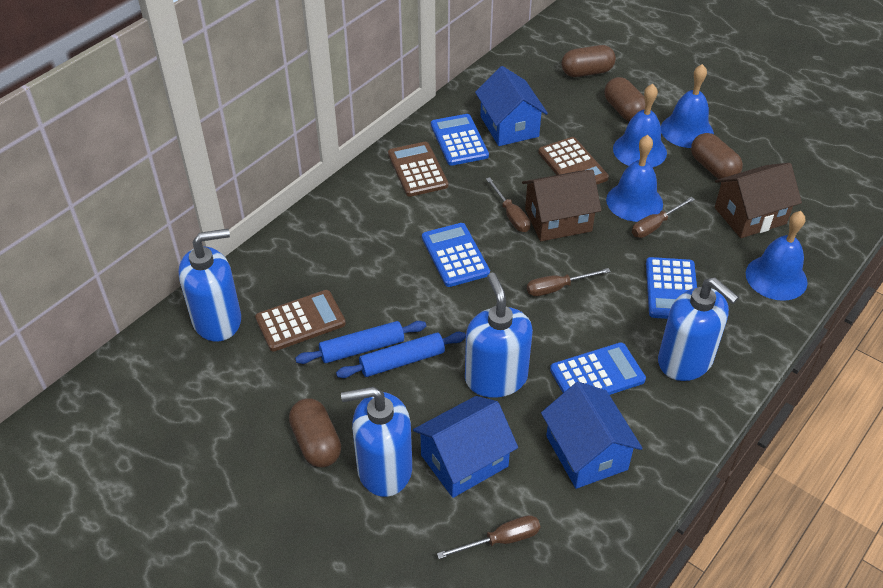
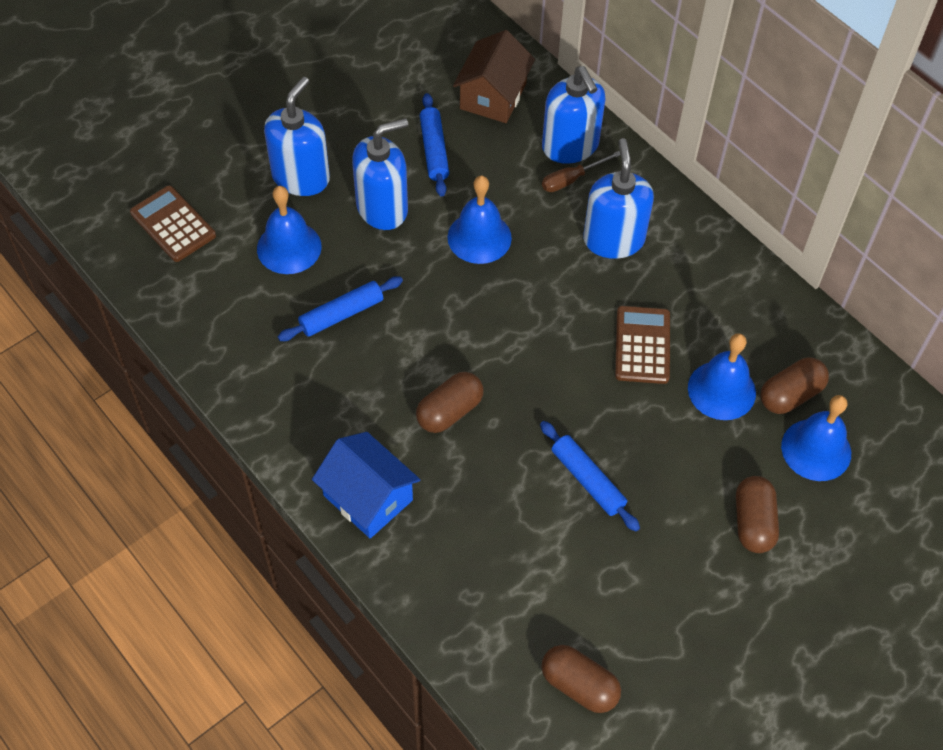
blue calculator: [422,223,490,287] [431,114,489,166] [550,342,646,395] [646,257,697,319] = 4 -> none = 0
blue house: [413,396,518,498] [475,66,548,146] [541,382,643,489] = 3 -> [312,432,420,539] = 1
blue rolling pin: [295,321,426,364] [336,332,466,378] = 2 -> [278,276,403,341] [420,93,449,196] [540,421,640,531] = 3
brown calculator: [255,290,346,351] [388,142,448,197] [538,137,609,184] = 3 -> [130,186,216,262] [615,306,670,384] = 2
brown house: [522,169,601,241] [715,163,802,238] = 2 -> [453,30,535,123] = 1
brown screwdriver: [437,515,540,559] [486,177,530,232] [527,268,611,296] [632,197,695,238] = 4 -> [542,151,620,192] = 1

